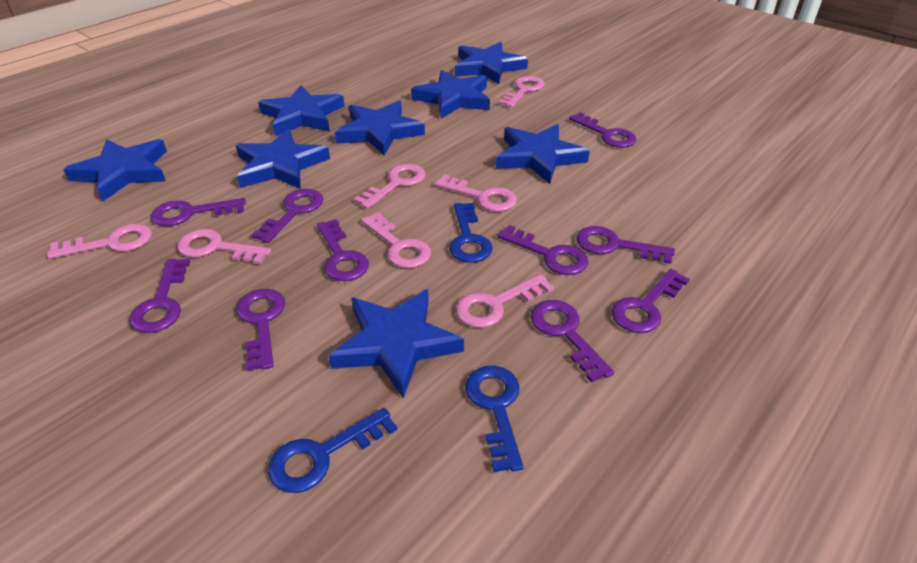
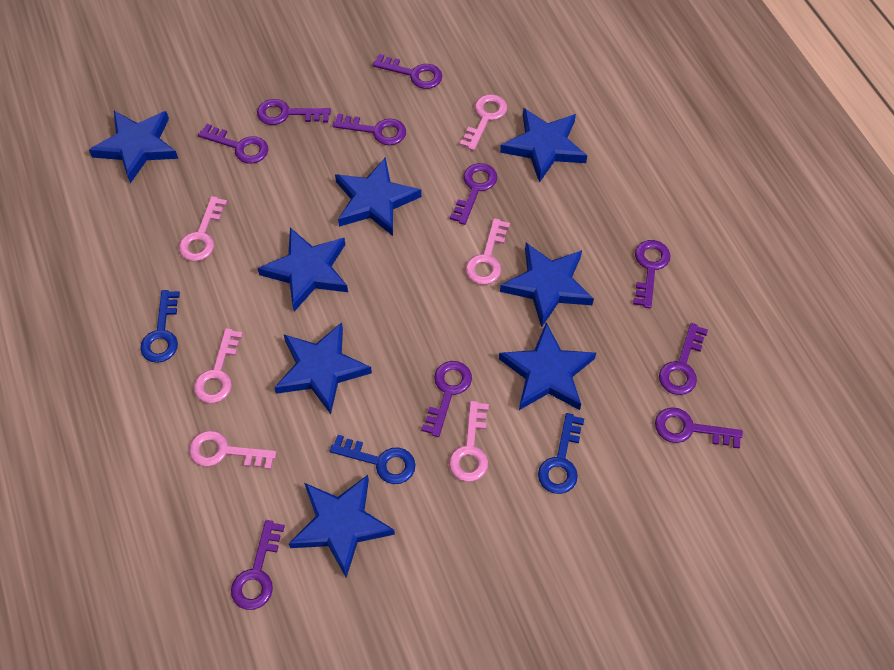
pink key: [47,223,152,259] [177,229,271,264] [354,164,425,209] [361,212,431,268] [435,174,517,212] [456,274,554,328] [498,76,545,108] = 7 -> [179,196,227,261] [189,430,277,470] [194,328,243,403] [449,401,489,482] [460,94,507,151] [465,218,510,285] = 6

